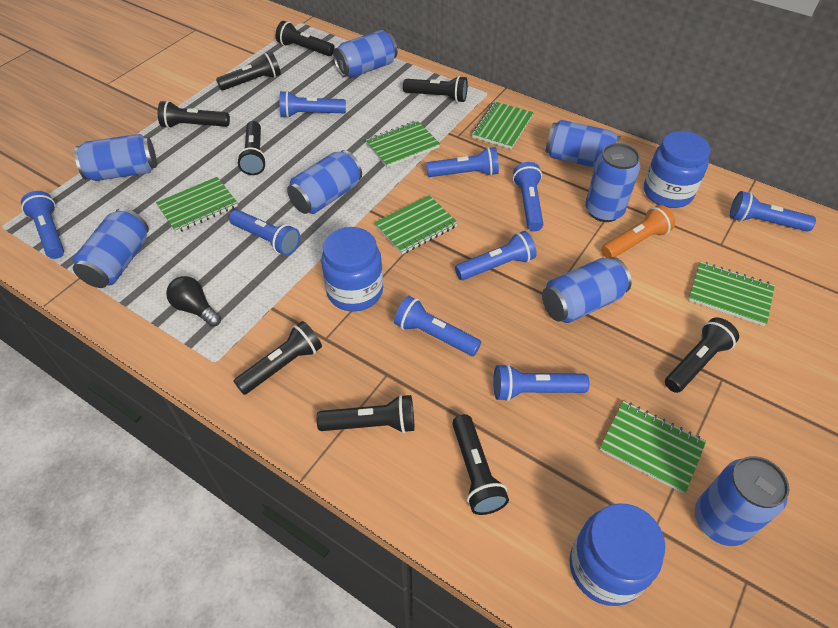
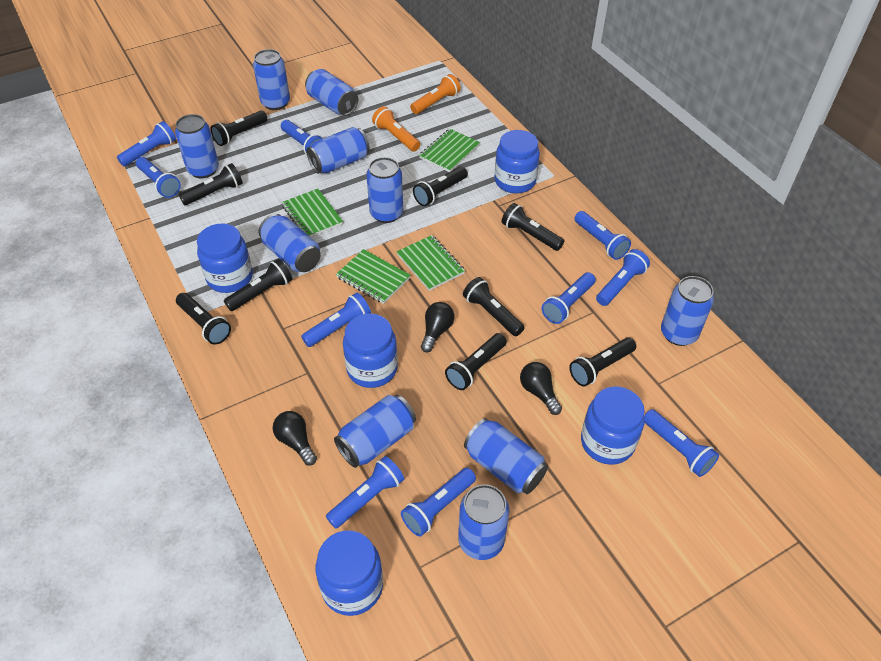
black light bulb: [166,276,221,327] = 1 -> [273,411,317,465] [421,302,454,353] [520,362,562,415] = 3
blue can: [73,208,149,288] [74,134,157,181] [287,150,362,214] [333,30,397,77] [542,257,632,323] [545,120,621,168] [585,143,640,222] [695,456,789,546] = 8 -> [175,114,219,179] [253,49,290,110] [259,214,321,272] [305,69,358,116] [306,127,370,174] [334,395,416,468] [366,157,403,223] [458,484,509,560] [464,418,548,494] [661,276,714,346] = 10
blue flashlight: [21,191,64,259] [229,210,300,256] [280,90,346,118] [394,296,481,356] [426,147,499,177] [455,231,537,280] [493,364,590,401] [513,162,543,231] [730,191,816,232] = 9 -> [117,121,176,166] [136,157,181,198] [281,120,323,155] [301,293,371,347] [326,456,404,529] [401,468,476,536] [542,272,596,324] [574,211,631,260] [596,249,650,306] [644,409,719,477] = 10
blue jar: [321,227,383,312] [569,503,666,606] [644,131,711,208] = 3 -> [197,223,253,293] [316,531,383,616] [343,313,398,388] [494,130,540,194] [581,387,645,465] = 5
green notebook: [156,177,238,233] [366,121,440,168] [374,195,458,254] [472,101,534,149] [599,401,706,494] [688,261,775,326] = 6 -> [282,189,343,237] [336,249,410,304] [396,235,465,291] [419,129,480,172] = 4
orange flashlight: [601,205,675,258] = 1 -> [372,106,420,152] [410,74,461,114] = 2

